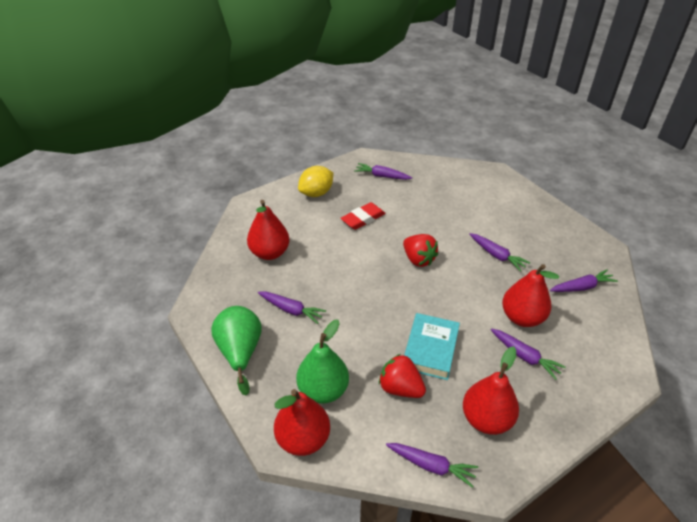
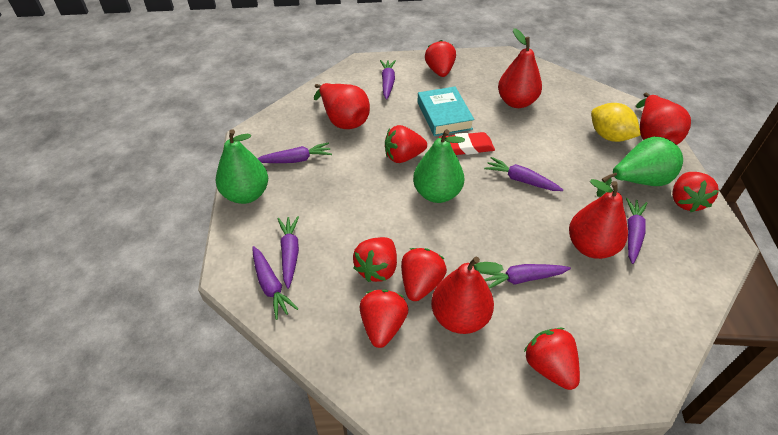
green pear: [211,306,261,396] [296,319,349,404] = 2 -> [216,129,268,204] [413,129,465,203] [597,137,683,197] = 3
purple carrot: [258,292,326,324] [354,163,412,180] [386,443,478,488] [470,233,530,272] [491,328,566,380] [550,269,618,292] = 6 -> [252,246,298,320] [257,142,332,163] [278,216,299,289] [380,60,396,100] [479,264,571,289] [484,157,563,191] [626,198,648,264] = 7
red pear: [247,200,290,260] [274,389,330,456] [463,346,519,435] [502,264,559,327] = 4 -> [314,83,370,129] [431,257,504,334] [498,28,542,108] [569,179,628,259] [636,93,691,145] = 5
red strawberry: [379,354,426,398] [403,234,438,267] = 2 -> [353,237,397,282] [360,290,409,348] [385,125,427,163] [401,248,447,301] [425,40,456,77] [524,328,580,390] [672,172,719,212] = 7

